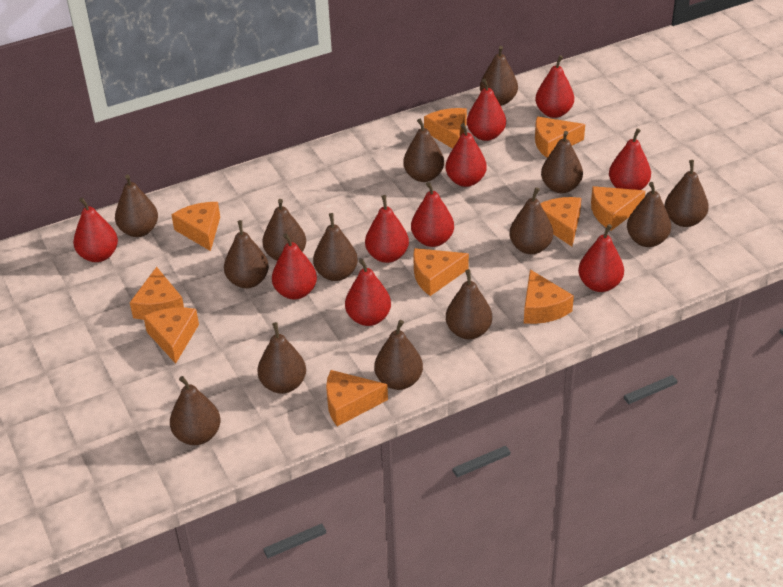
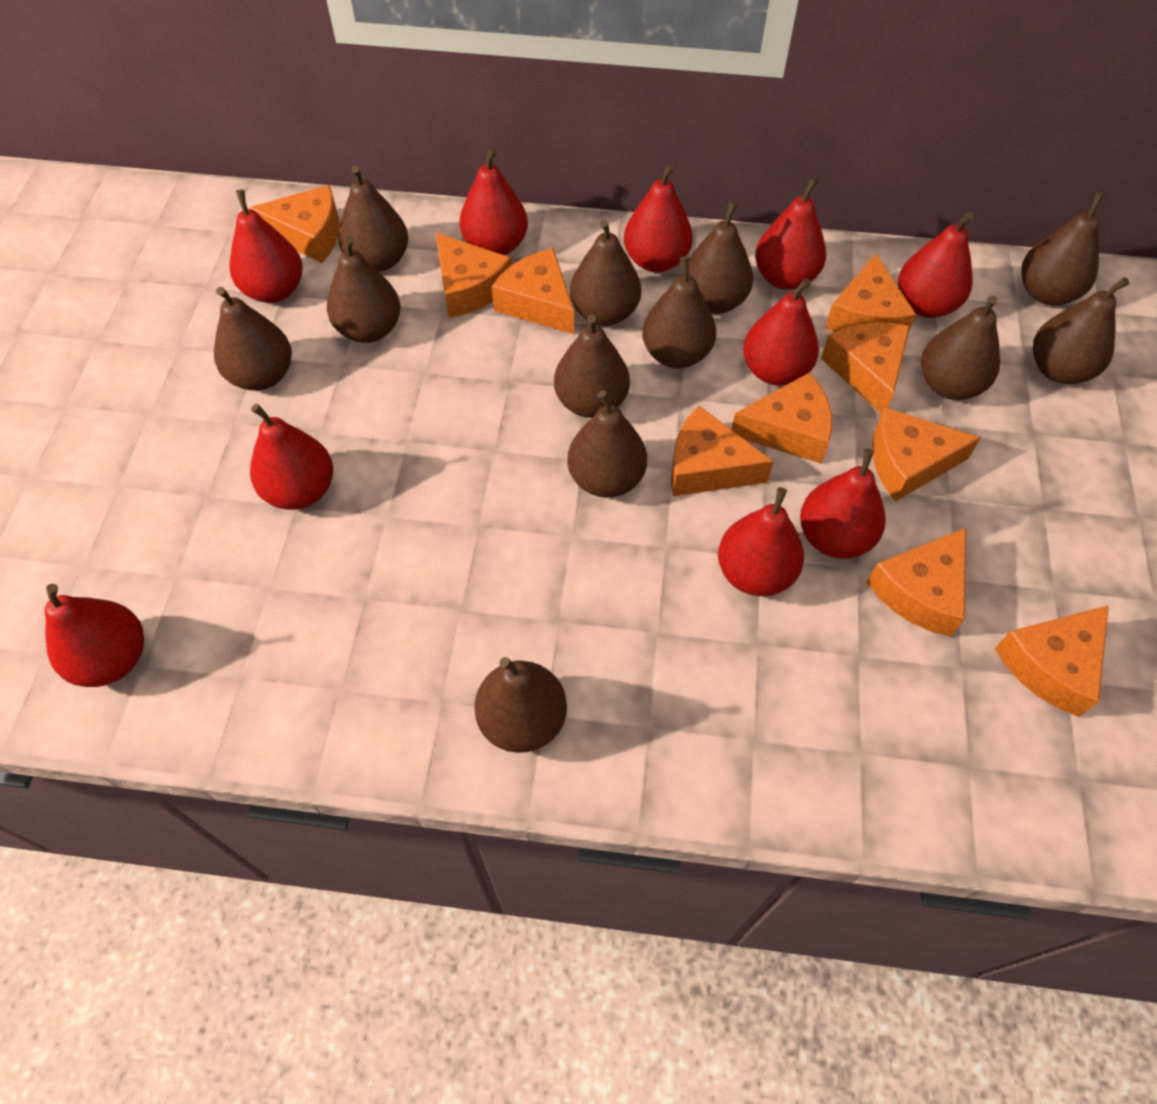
brown pear: [115,174,158,237] [170,376,221,445] [224,220,269,288] [257,322,306,394] [262,199,306,261] [313,213,358,281] [374,320,423,390] [403,119,444,182] [446,269,492,339] [480,46,518,106] [509,187,553,254] [541,131,583,193] [627,182,671,247] [665,160,709,227] = 14 -> [214,287,292,390] [327,236,400,343] [338,165,408,272] [474,657,567,753] [554,315,630,418] [567,390,647,498] [570,219,641,326] [642,256,716,368] [682,201,753,314] [921,296,1000,400] [1021,192,1104,305] [1033,277,1129,384] = 12

